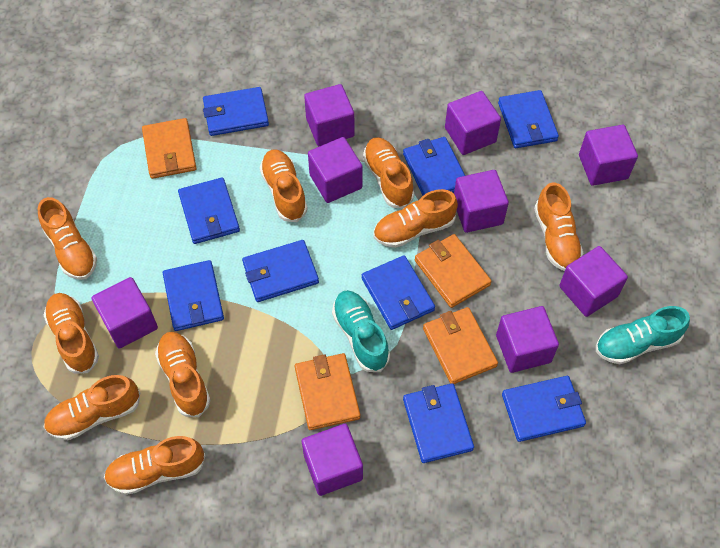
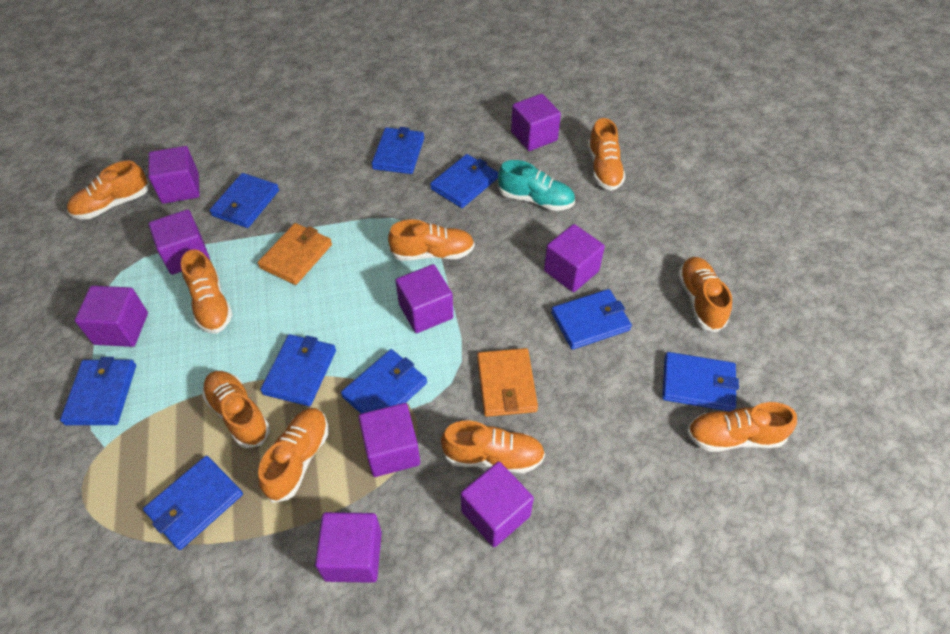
orange wallet: [142,118,196,179] [295,353,360,430] [415,234,492,308] [423,307,498,384] = 4 -> [258,223,332,285] [477,348,538,417] = 2
turquoise shoe: [332,290,390,372] [596,306,690,364] = 2 -> [498,160,575,211] = 1

